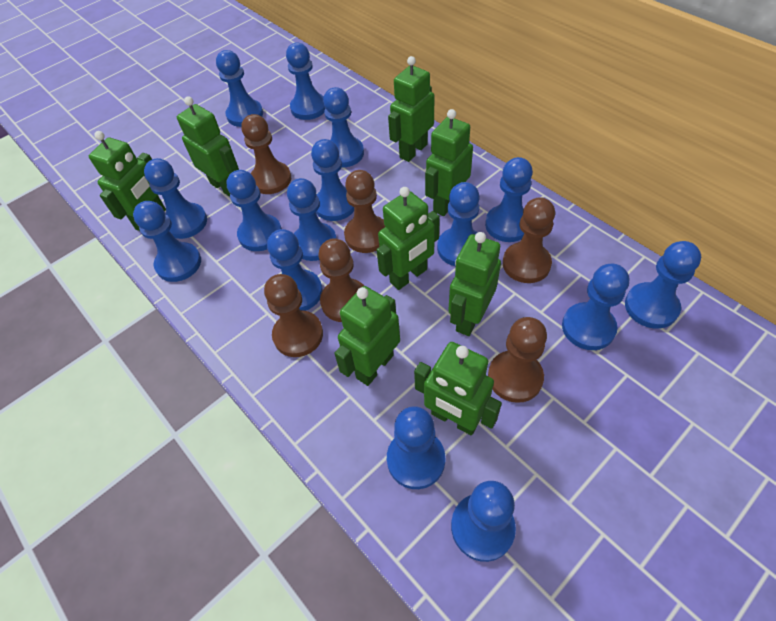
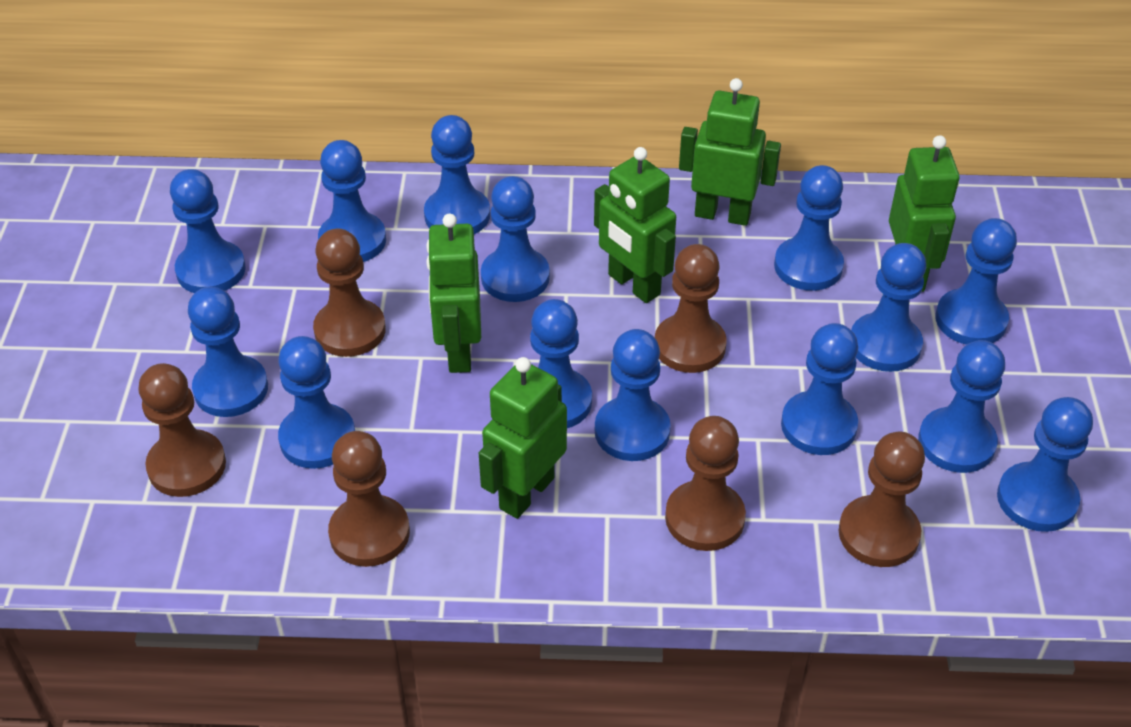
blue pawn: [133,201,201,282] [144,158,207,239] [216,50,263,127] [227,170,282,251] [267,229,323,311] [286,42,325,120] [287,178,337,261] [311,139,354,221] [323,87,364,167] [387,406,445,489] [437,182,480,266] [451,481,516,562] [485,157,533,242] [562,264,629,350] [625,241,701,329] = 15 -> [170,169,246,293] [188,286,268,417] [278,336,355,469] [318,140,386,262] [424,115,490,234] [481,176,550,302] [530,299,592,428] [595,329,671,461] [774,165,844,291] [781,323,858,455] [851,243,926,372] [918,340,1005,473] [935,218,1017,345] [997,397,1093,532] = 14
green robot: [89,131,166,231] [177,96,239,197] [334,286,400,386] [377,187,440,290] [388,56,434,162] [414,342,502,435] [425,109,473,216] [448,232,501,336] = 8 -> [426,214,481,373] [479,357,567,519] [594,147,676,303] [679,78,781,226] [889,135,960,292] = 5

